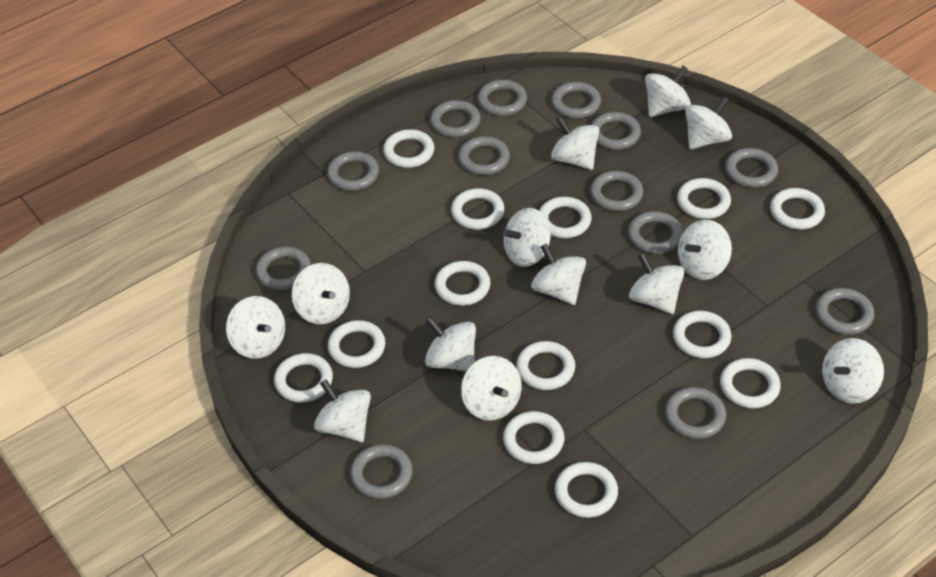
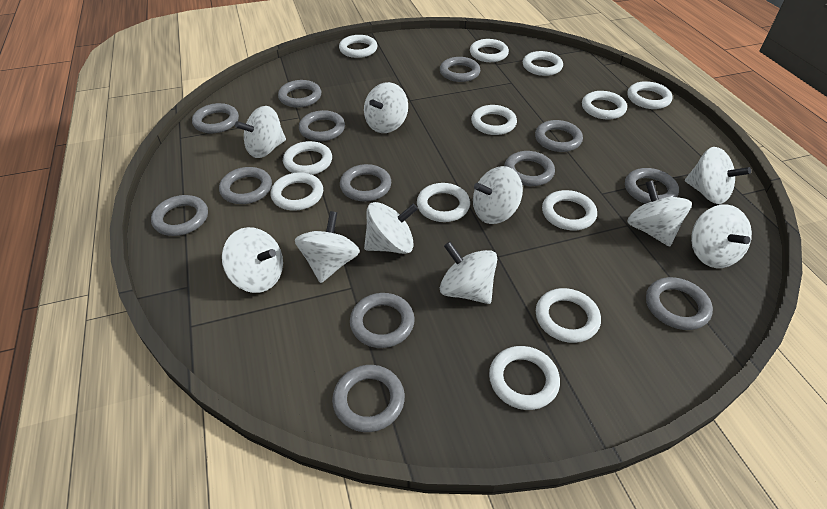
white ring: [274,353,333,403] [328,320,385,368] [383,129,434,168] [435,261,491,306] [451,188,504,230] [503,411,564,464] [516,341,575,390] [539,197,592,238] [555,462,618,518] [673,311,731,358] [677,178,731,219] [720,358,781,408] [770,188,825,229] = 13 -> [270,172,323,211] [283,141,332,175] [339,35,378,58] [417,183,470,222] [470,39,509,62] [471,105,517,135] [489,346,560,410] [523,51,563,76] [536,288,601,343] [542,190,597,230] [582,91,627,120] [627,81,673,109] = 12
white spinning top: [226,296,285,359] [292,263,350,324] [314,380,371,442] [425,317,476,371] [461,356,522,421] [503,208,551,267] [531,243,586,305] [551,116,599,170] [629,253,684,314] [645,66,691,117] [678,220,732,280] [685,97,732,149] [822,338,884,404] = 13 -> [222,227,283,293] [235,106,286,158] [295,211,360,283] [364,82,408,133] [364,202,418,254] [440,242,497,304] [473,166,523,224] [627,180,692,247] [685,147,751,204] [691,204,752,268] = 10

